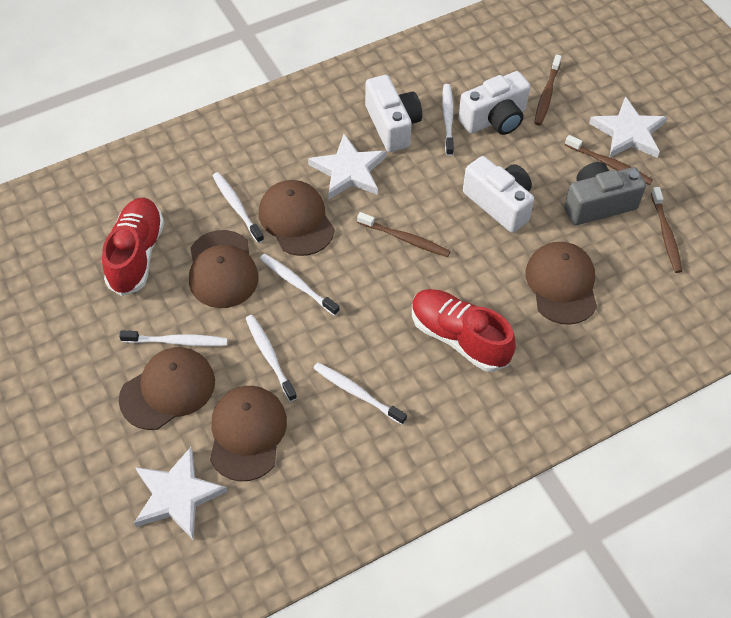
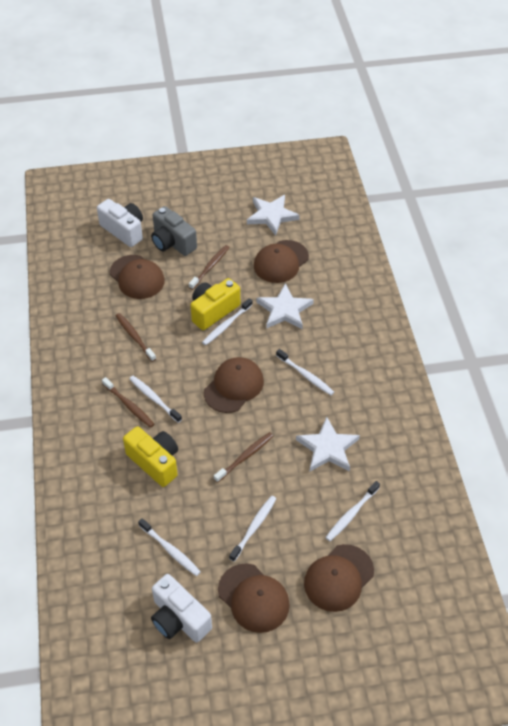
red shoe: [102,197,164,296] [412,289,516,372] = 2 -> none = 0
white camera: [365,75,422,152] [458,71,530,135] [463,156,534,233] = 3 -> [97,199,143,247] [151,574,212,643] = 2
yellow camera: none = 0 -> [123,426,178,487] [191,278,240,330] = 2

